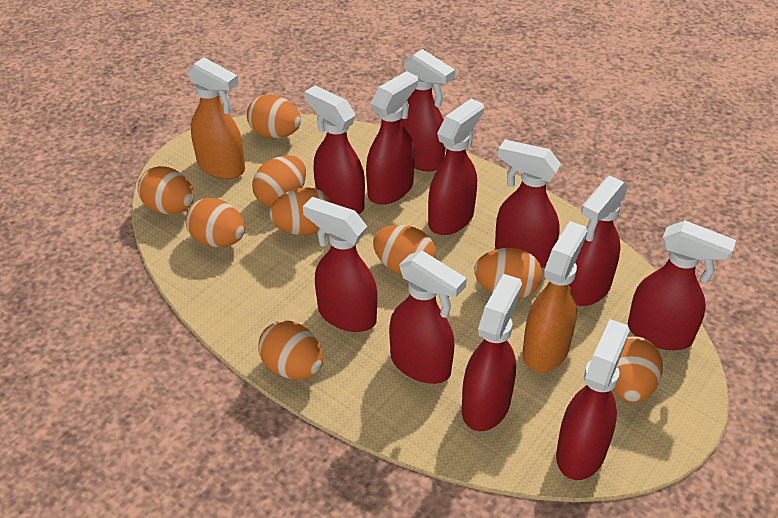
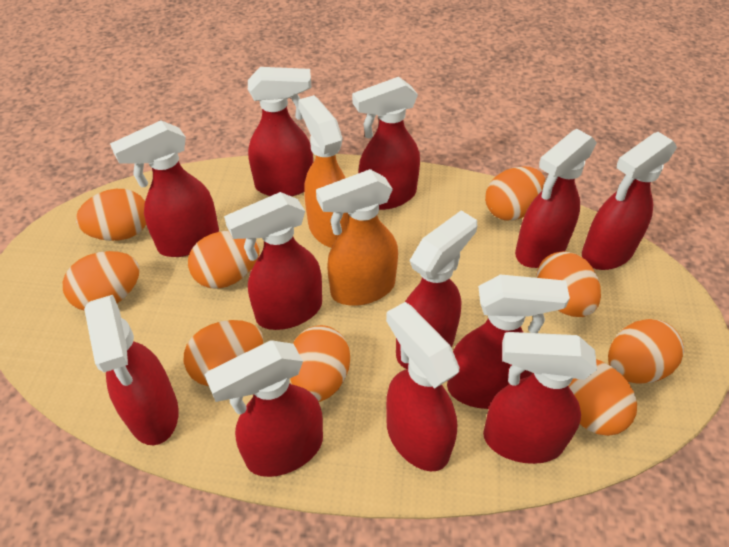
red spray bottle: [303,197,378,332] [304,86,365,215] [366,71,418,205] [389,251,467,384] [400,49,455,171] [428,99,484,235] [462,274,522,431] [495,140,561,268] [556,319,630,480] [569,176,629,306] [628,220,736,350] = 11 -> [84,295,179,445] [110,120,219,257] [204,340,323,477] [224,192,322,330] [248,67,313,196] [352,77,420,210] [386,302,459,471] [396,210,477,369] [447,274,570,409] [483,332,597,464] [515,129,597,268] [582,132,677,270] = 12

